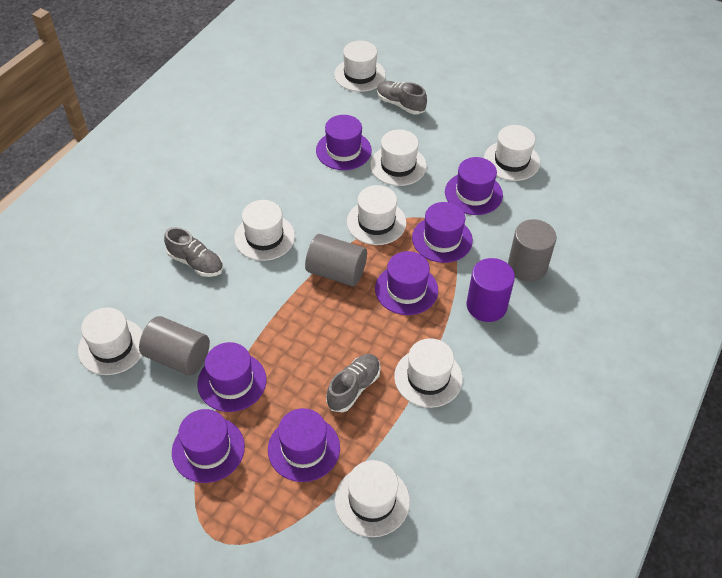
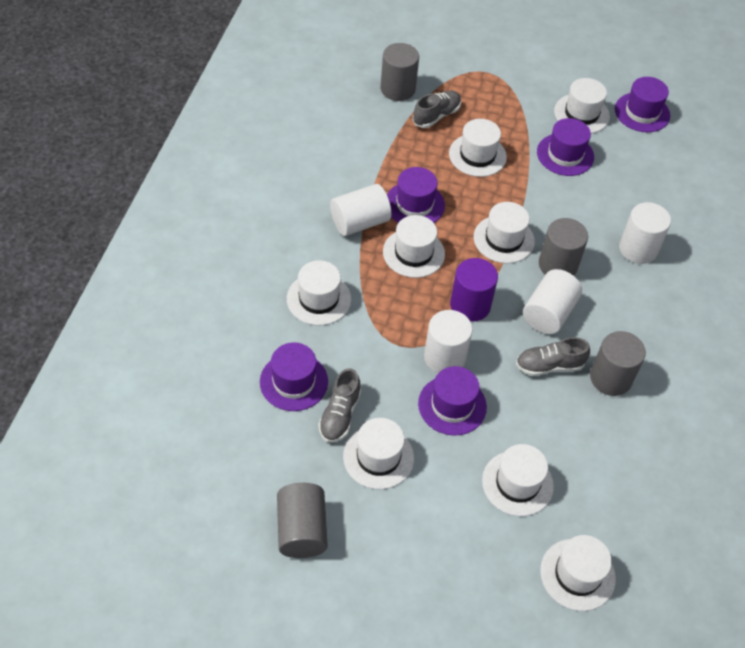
grey cylinder: [139,316,210,376] [305,234,367,286] [508,219,557,282] = 3 -> [277,483,328,558] [381,43,419,101] [539,218,588,276] [590,331,646,396] = 4
purple hat: [172,409,245,483] [197,342,267,412] [268,408,340,482] [316,115,372,170] [375,251,438,315] [412,202,473,263] [445,157,503,215] = 7 -> [260,342,328,411] [387,167,445,223] [418,366,487,435] [537,118,594,176] [615,77,670,132] = 5
white cylinder: none = 0 -> [330,184,391,236] [424,310,473,373] [523,269,582,334] [619,202,671,264] = 4

